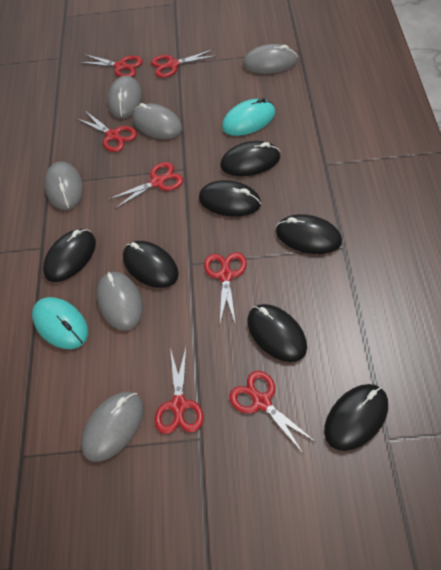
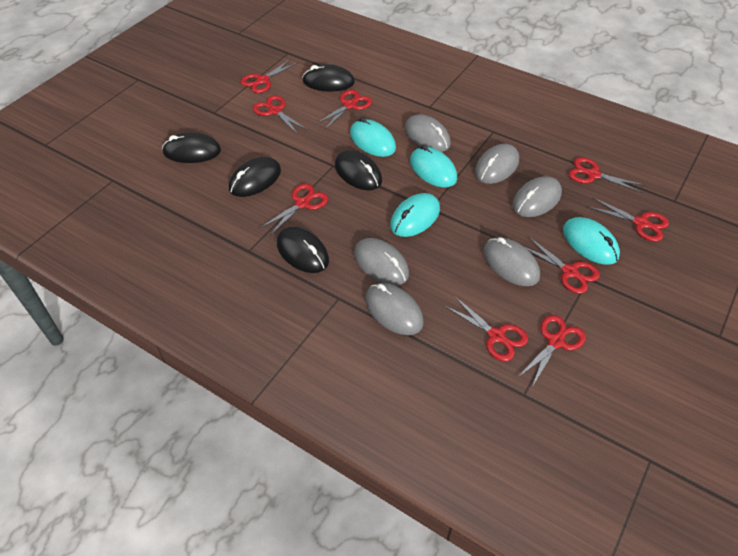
black mouse: [43,229,96,282] [123,241,179,288] [199,180,261,217] [220,141,280,176] [247,304,307,362] [276,214,342,254] [324,384,388,451] = 7 -> [162,132,221,163] [229,157,281,197] [277,227,329,273] [302,64,355,91] [335,150,382,190] = 5
red scissors: [76,111,137,152] [79,54,143,77] [108,162,183,209] [151,49,217,78] [155,348,203,434] [204,252,247,325] [229,371,316,453] = 7 -> [240,59,298,93] [253,95,308,134] [260,184,328,236] [316,90,372,129] [445,296,528,361] [517,315,586,387] [525,237,600,294] [569,157,644,193] [588,198,669,242] = 9
turquoise mouse: [32,297,88,349] [222,98,275,136] = 2 -> [350,117,396,157] [390,193,440,237] [410,145,457,187] [563,217,620,265] = 4

